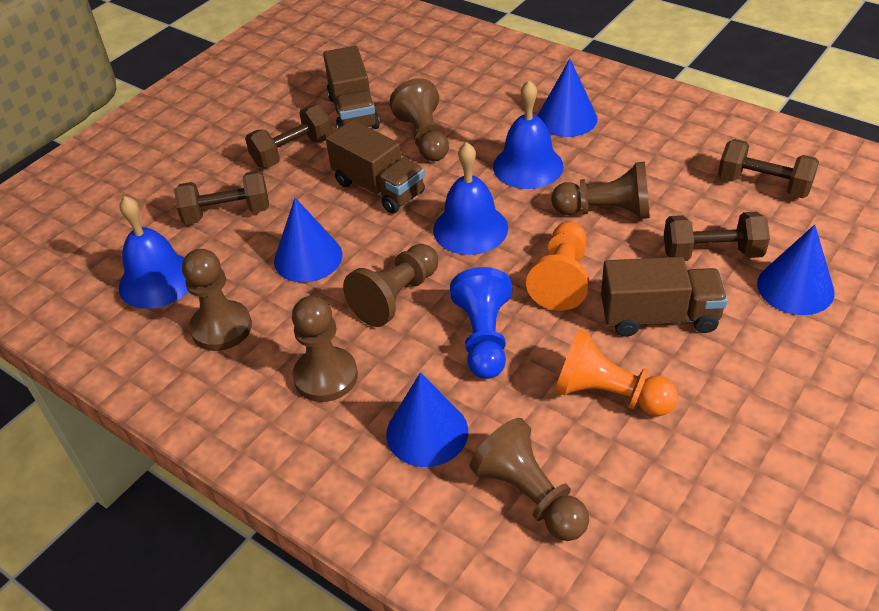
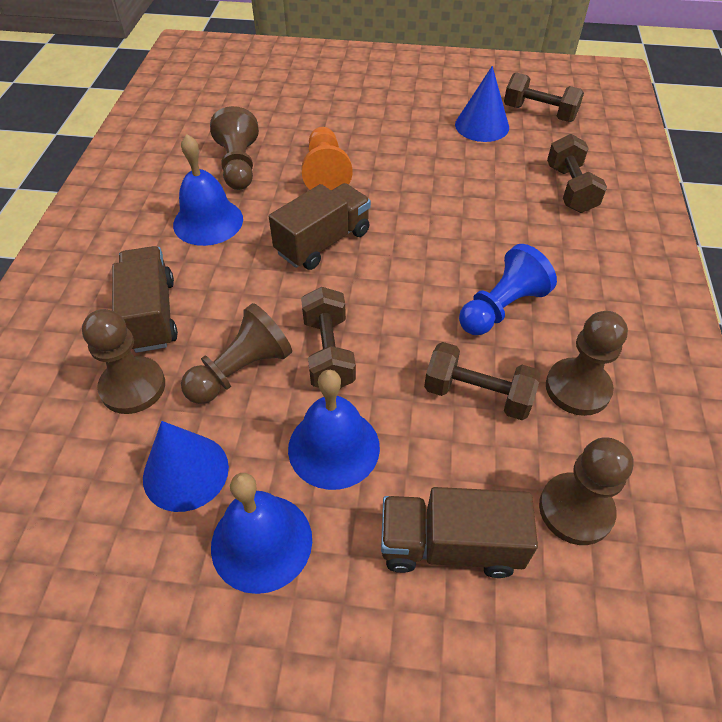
blue cone: [274,198,342,282] [386,372,468,467] [538,59,598,137] [757,225,835,315] = 4 -> [143,421,229,512] [455,66,509,142] = 2
brown pawn: [182,249,252,351] [292,296,358,402] [343,244,438,327] [390,78,449,161] [470,418,589,541] [551,162,650,219] = 6 -> [82,309,165,414] [181,303,292,404] [210,106,259,190] [539,437,634,545] [546,311,628,416] = 5
orange pawn: [526,222,589,311] [555,329,678,416] = 2 -> [301,127,353,190] = 1

